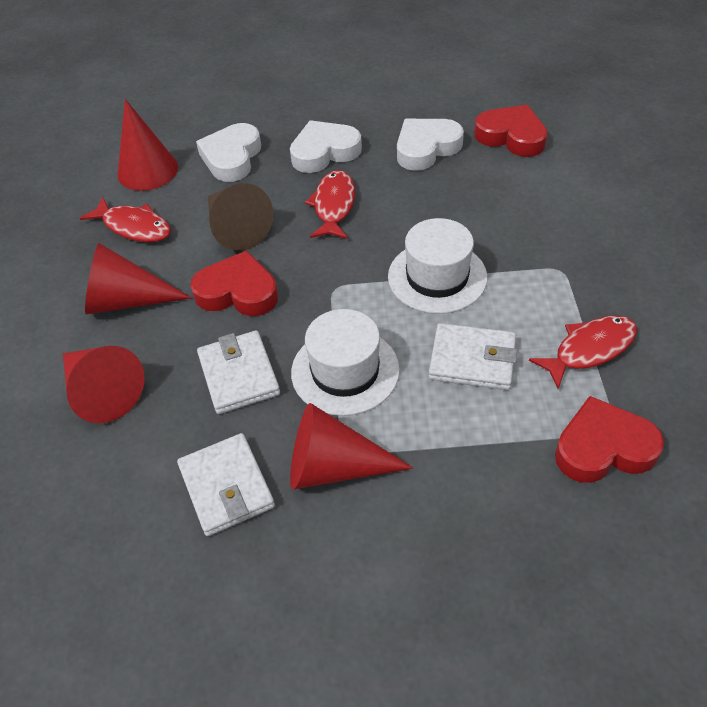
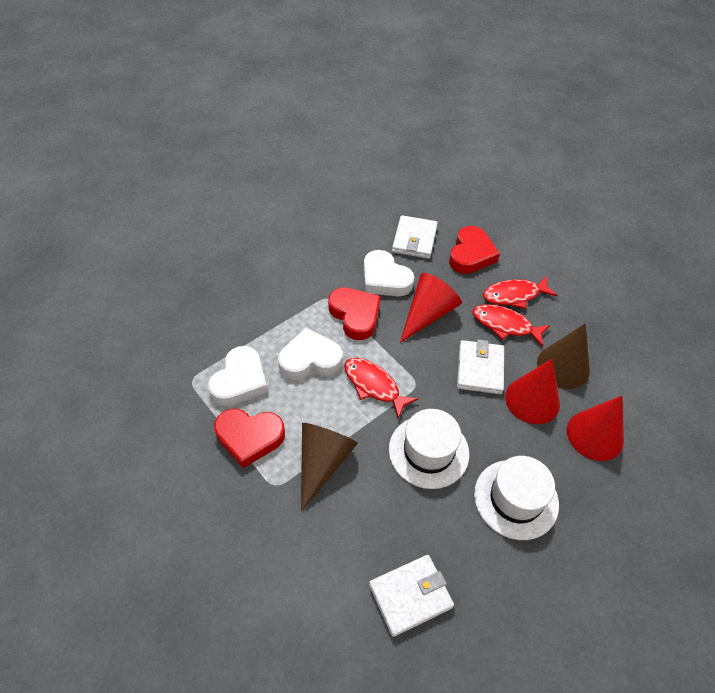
brown cone: [208,183,273,251] = 1 -> [301,423,358,512] [537,323,590,389] = 2
red cone: [63,346,145,423] [85,243,192,314] [118,99,178,191] [290,403,413,490] = 4 -> [400,273,462,343] [505,359,560,424] [567,396,624,461] = 3

